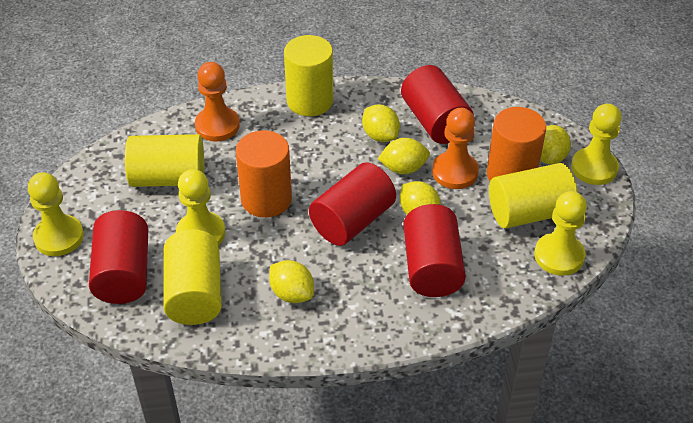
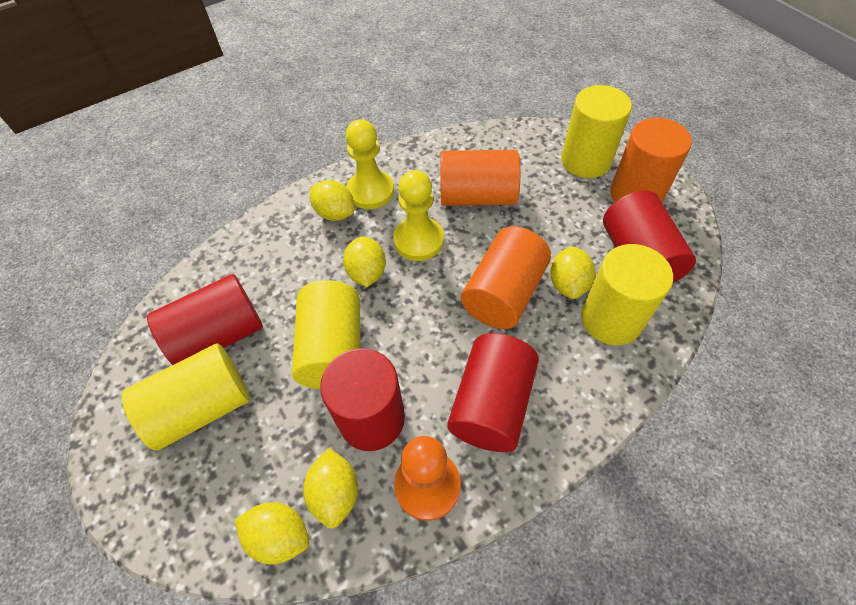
orange cylinder: [236,130,292,218] [487,107,546,181] = 2 -> [440,150,520,206] [461,226,551,329] [610,118,692,203] = 3
orange pawn: [195,62,240,142] [432,108,479,189] = 2 -> [394,436,461,521] = 1
yellow pawn: [28,172,84,256] [176,169,225,245] [534,191,587,276] [571,104,622,185] = 4 -> [345,119,394,209] [393,170,444,261] = 2

